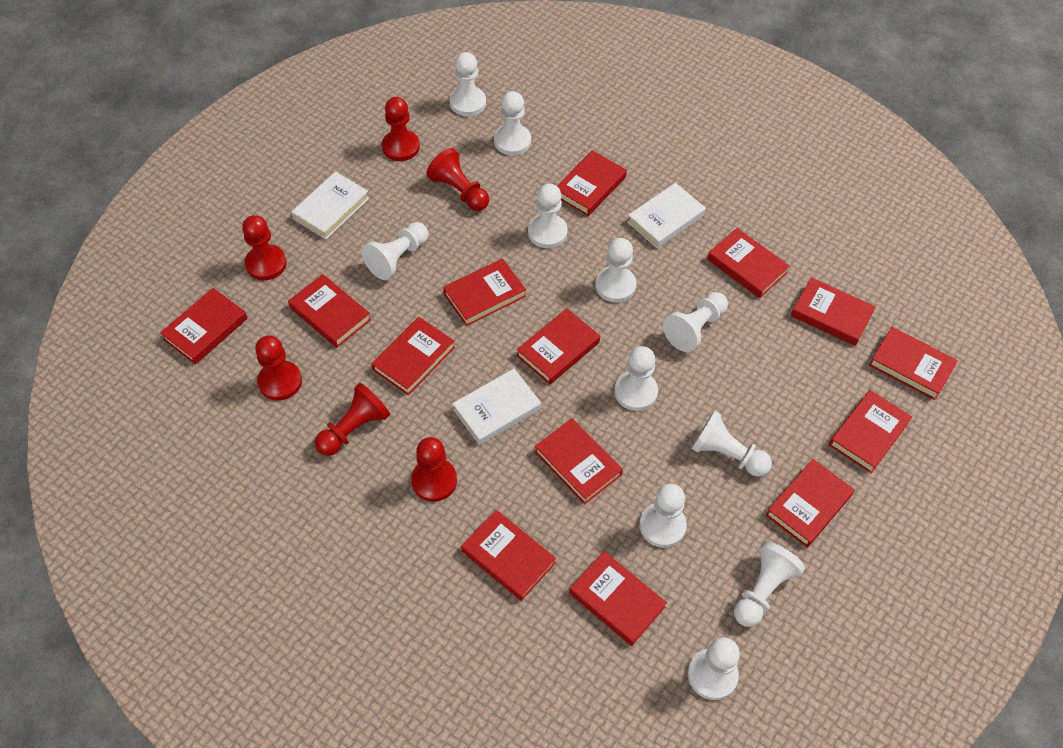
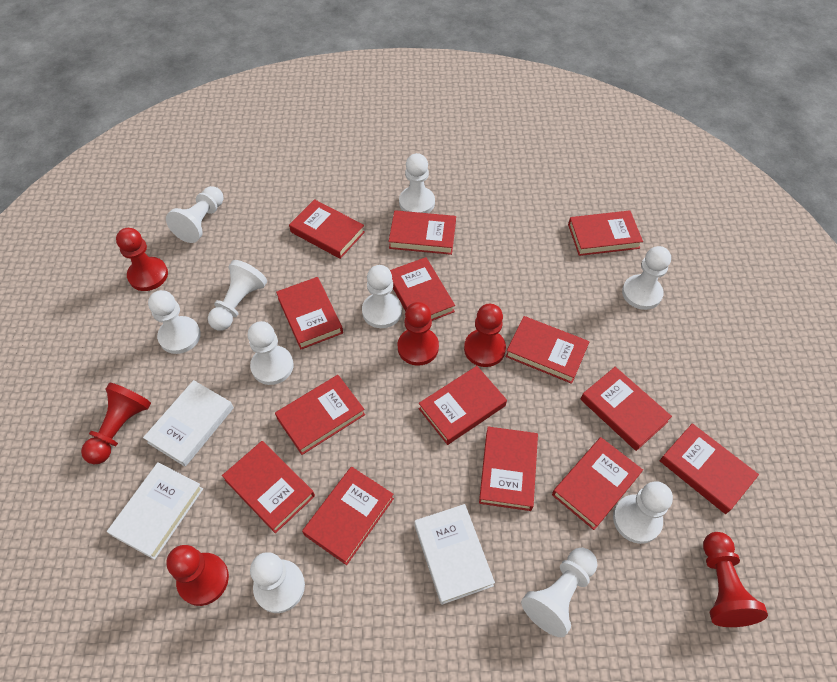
white pawn: [362,222,428,280] [450,52,486,116] [494,91,531,156] [528,184,568,248] [595,238,636,303] [614,346,658,411] [639,484,687,548] [663,292,728,352] [688,637,740,700] [691,411,772,477] [734,541,805,627] = 11 -> [148,290,201,354] [166,186,224,243] [208,260,267,331] [248,321,294,385] [250,552,305,613] [362,265,402,328] [399,153,435,213] [521,548,597,637] [613,481,673,544] [622,246,671,310] = 10

